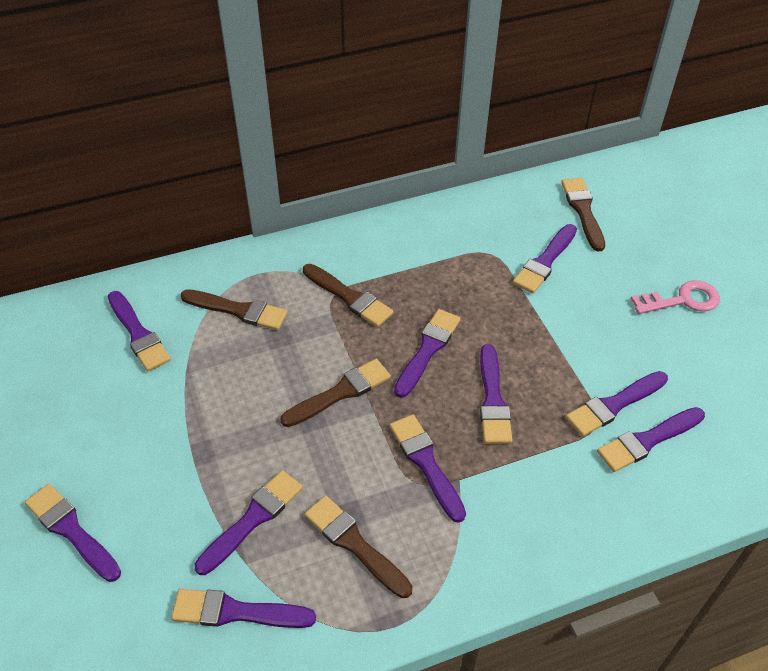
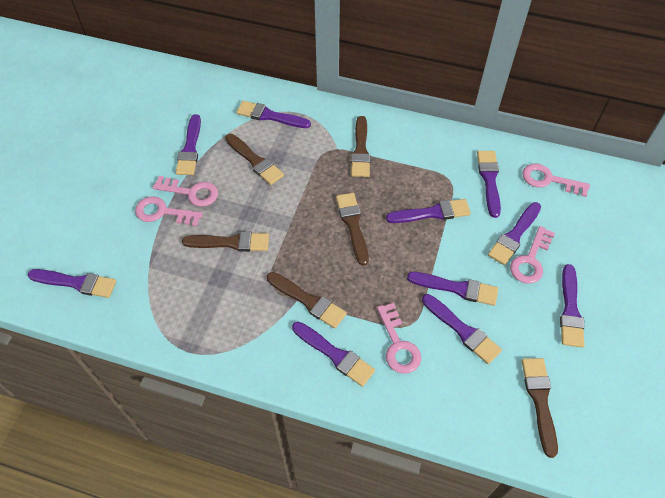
brown brush: [180,289,288,330] [280,359,391,427] [303,264,394,327] [305,496,412,598] [561,178,605,252] = 5 -> [182,232,269,252] [225,134,284,185] [267,272,347,329] [336,193,369,266] [351,116,370,177] [522,358,558,458] = 6
pink key: [631,280,720,314] = 1 -> [135,196,203,226] [153,176,218,207] [377,303,421,374] [510,226,555,284] [522,163,590,197] = 5

